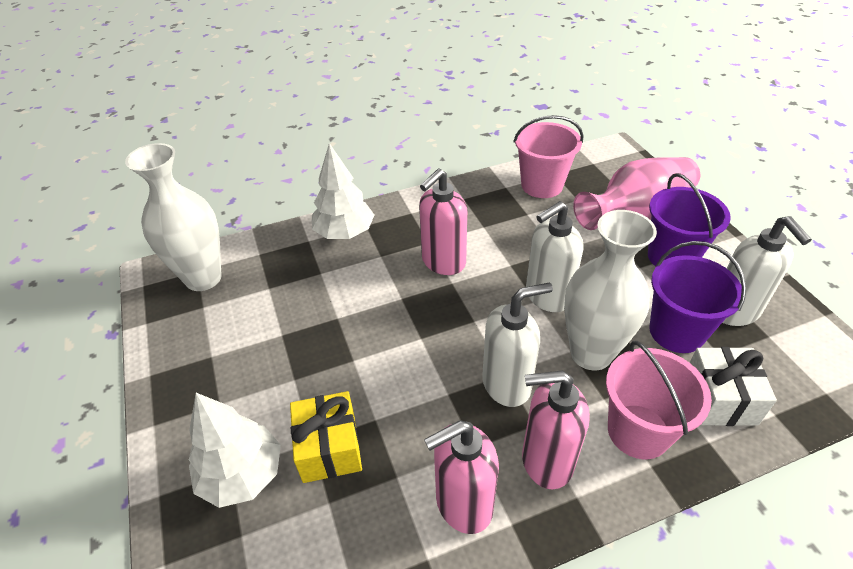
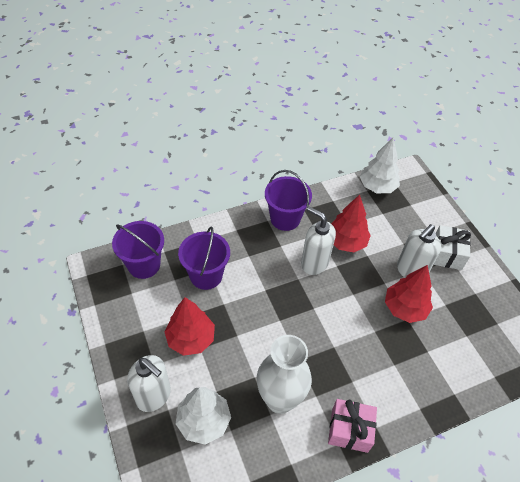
pink bucket: [514,115,584,198] [606,341,712,459] = 2 -> none = 0
pink gift: none = 0 -> [328,399,377,453] = 1
pink soap dispenser: [419,169,467,275] [424,420,499,534] [522,370,590,489] = 3 -> none = 0
pink vase: [573,157,700,230] = 1 -> none = 0
purple bucket: [648,173,731,267] [649,241,746,353] = 2 -> [112,221,164,279] [178,226,230,290] [265,170,312,231] = 3
red tree: none = 0 -> [164,297,215,356] [331,195,371,252] [385,265,433,323] = 3
white vase: [125,143,222,291] [564,210,657,370] = 2 -> [257,335,312,414] = 1
yellow gift: [290,391,362,483] = 1 -> none = 0

